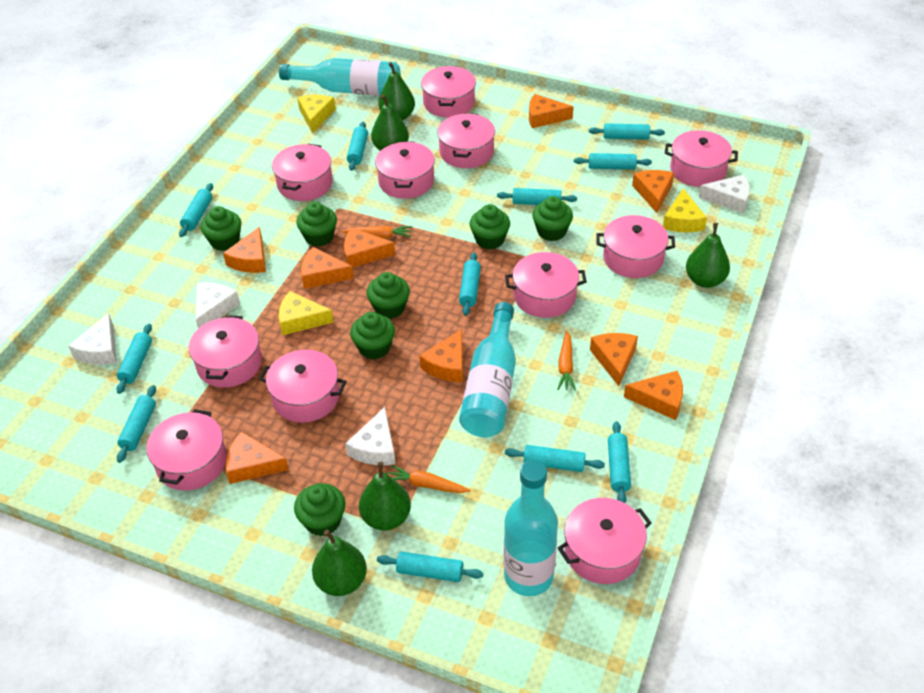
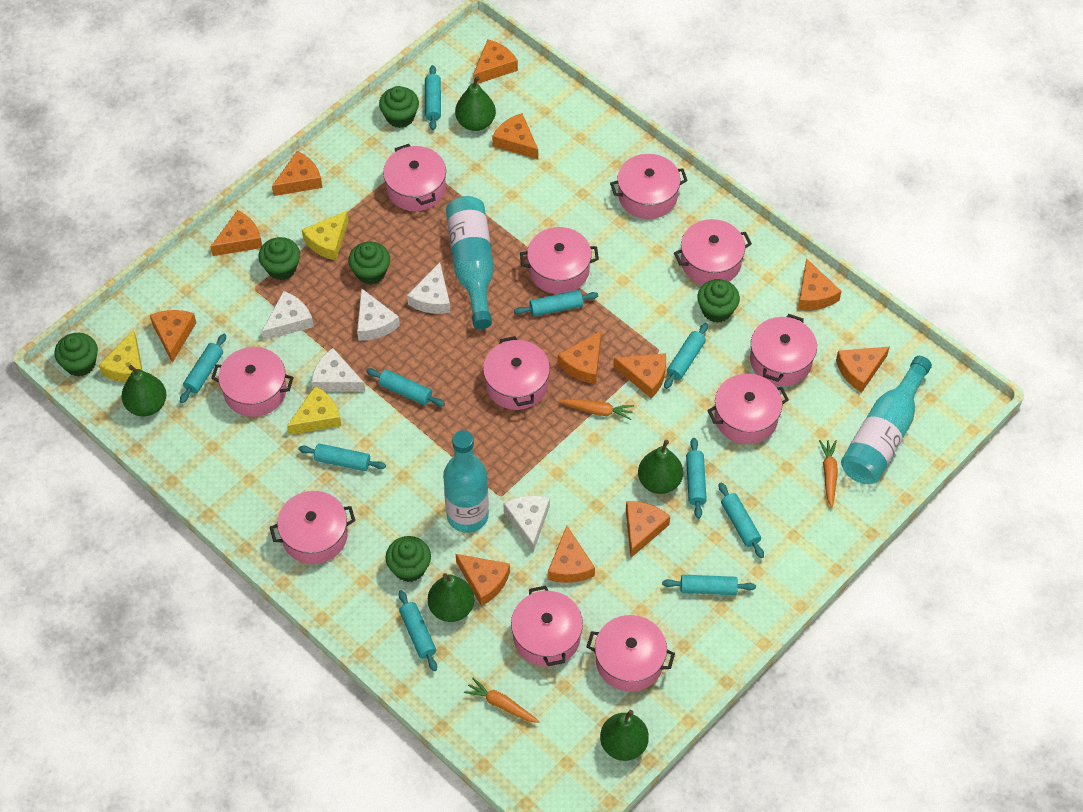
green cupcake: [201,206,241,251] [294,483,345,536] [296,202,337,247] [350,312,395,359] [366,272,410,319] [470,204,510,250] [532,196,573,241] = 7 -> [54,333,98,377] [258,237,300,280] [348,242,390,284] [379,86,419,128] [385,536,431,582] [697,279,740,323] = 6
orange cheese: [223,227,266,273] [226,432,289,484] [301,247,354,289] [344,228,395,268] [419,329,463,382] [529,94,573,128] [590,333,638,386] [624,371,683,420] [632,170,674,213] = 9 -> [150,310,196,363] [210,210,262,256] [272,151,322,196] [456,554,510,606] [473,39,518,84] [492,113,538,160] [548,526,595,583] [558,331,601,384] [613,353,666,398] [626,501,670,558] [798,258,841,310] [836,347,890,393] = 12
turquoise rolling pin: [116,323,152,394] [117,385,156,463] [179,183,213,237] [347,122,368,171] [377,552,483,582] [459,253,481,316] [497,188,577,205] [505,445,605,472] [574,153,652,170] [589,123,665,140] [608,421,631,503] = 11 -> [180,334,226,403] [298,444,386,471] [366,368,445,407] [398,590,437,671] [425,65,441,130] [514,290,598,316] [662,575,756,595] [664,323,708,389] [686,438,707,519] [719,482,764,558] = 10
white cheese: [68,313,117,365] [196,283,240,329] [345,407,395,465] [699,175,750,214] = 4 -> [262,291,314,341] [311,348,365,392] [357,288,400,341] [407,262,451,314] [503,496,550,552] = 5

